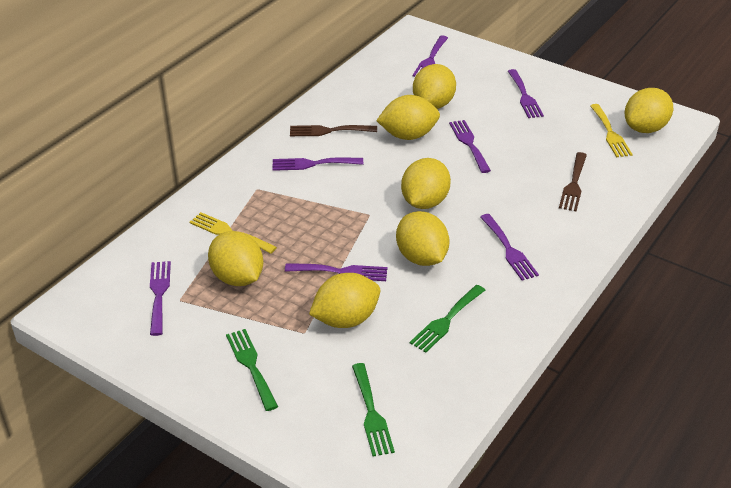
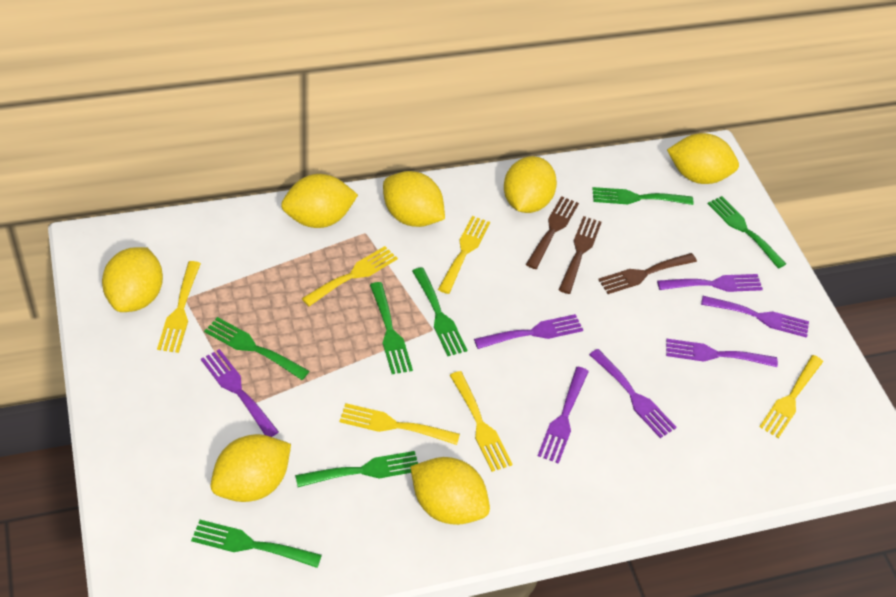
brown fork: [290,125,377,136] [559,152,587,211] = 2 -> [526,196,579,269] [559,216,602,294] [598,253,697,294] = 3
green fork: [226,329,278,411] [352,363,395,457] [410,285,485,353] = 3 -> [191,520,322,568] [204,317,309,380] [295,451,418,487] [370,282,413,374] [412,267,467,356] [592,187,694,205] [707,196,786,269] = 7
yellow fork: [190,212,277,254] [590,104,633,157] = 2 -> [157,261,201,353] [302,246,398,306] [339,403,460,445] [438,216,490,294] [450,371,512,472] [759,355,823,438] = 6

